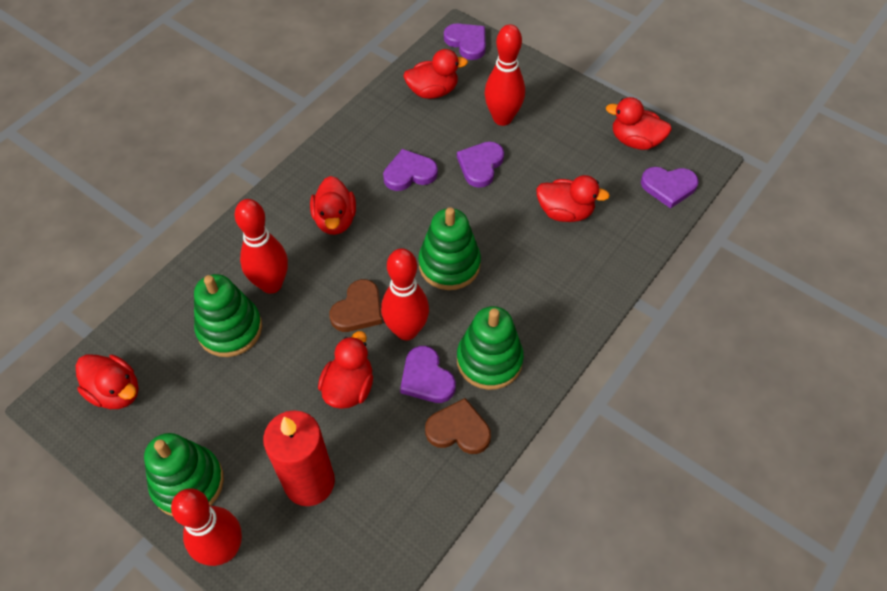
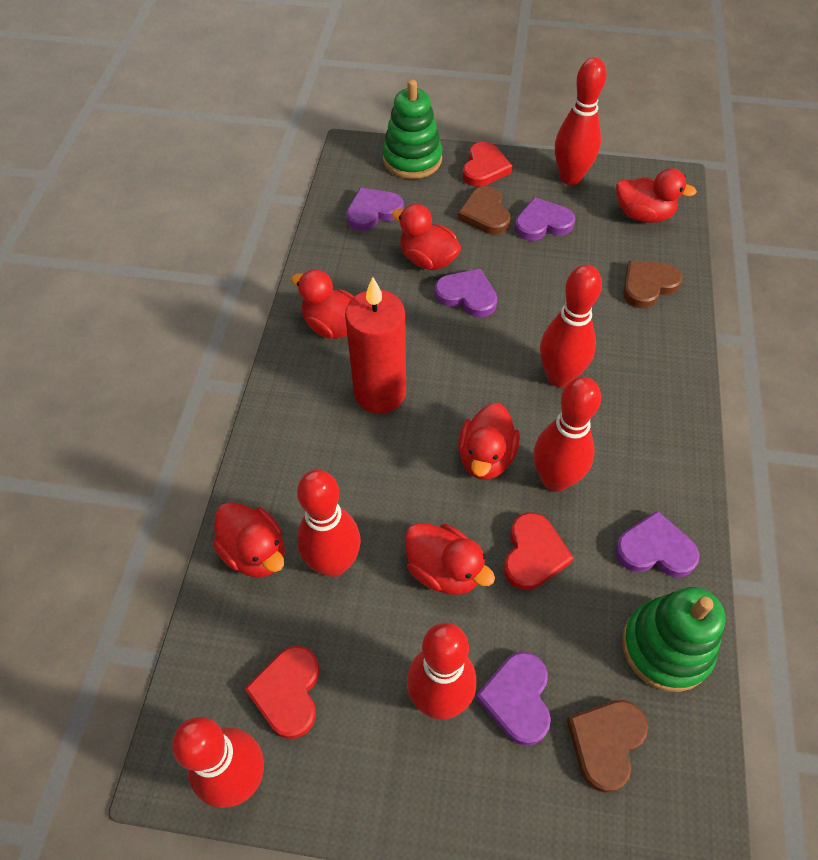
brown heart: [329,279,382,332] [425,398,491,454] = 2 -> [458,186,511,235] [567,700,648,793] [623,261,683,308] = 3
green stacking toy: [144,433,224,516] [194,274,262,357] [418,207,481,290] [457,306,524,390] = 4 -> [382,79,442,179] [622,587,725,692] = 2
red bowling pin: [171,488,242,566] [235,199,288,294] [381,248,429,340] [484,24,525,126] = 4 -> [172,717,264,808] [297,470,361,577] [407,623,476,719] [534,377,601,492] [540,265,602,387] [555,57,606,185] = 6
red heart: none = 0 -> [245,646,320,739] [463,142,513,187] [504,513,574,590] = 3

